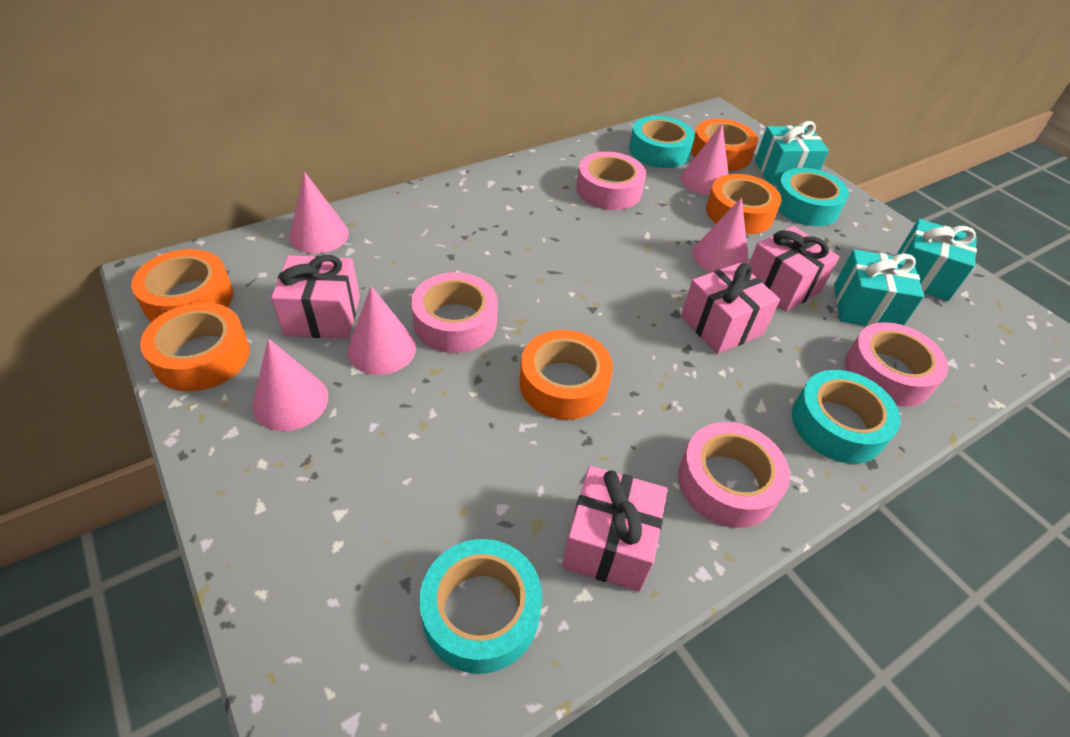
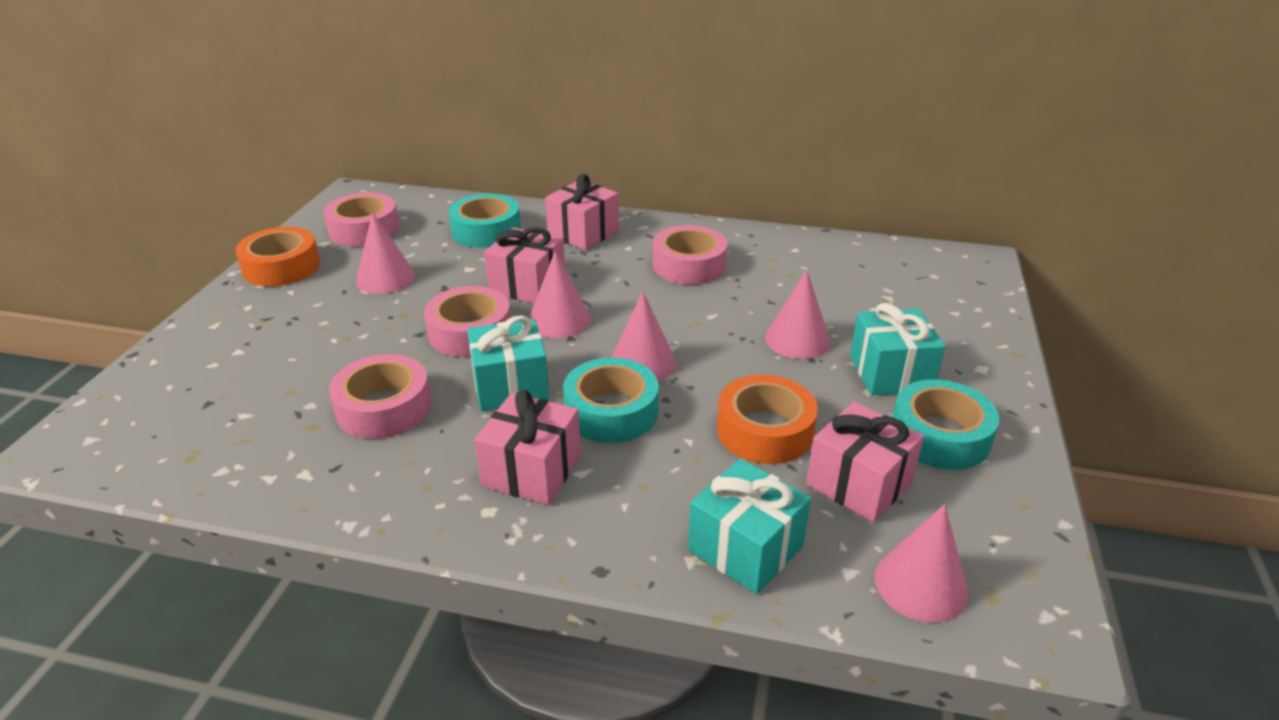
orange tape: [131,249,233,322] [140,302,250,391] [520,330,613,420] [691,119,758,171] [706,174,781,234] = 5 -> [235,227,320,287] [717,375,818,464] = 2
turquoise tape: [419,539,542,674] [629,116,695,168] [777,168,849,226] [792,370,900,464] = 4 -> [449,194,521,248] [563,357,659,443] [892,379,999,470] = 3

